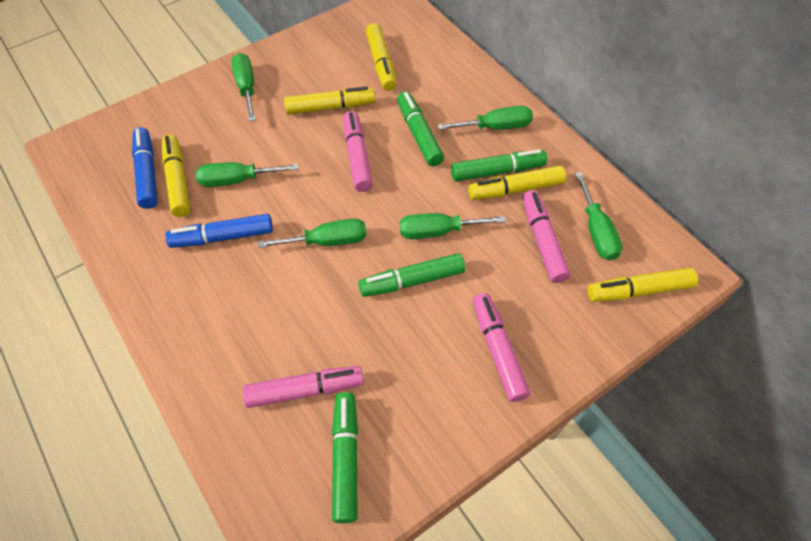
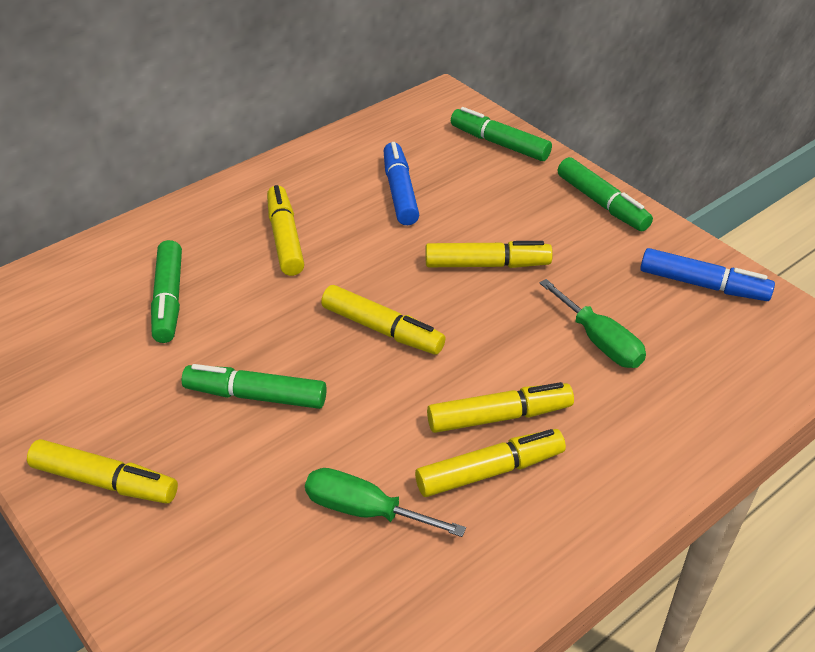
green screwdriver: [195,162,299,187] [231,53,256,122] [258,219,366,248] [400,213,506,239] [438,106,533,130] [575,172,622,260] = 6 -> [305,468,466,537] [540,279,646,368] = 2
pink marker: [243,366,364,408] [344,111,373,192] [473,293,531,402] [522,190,571,283] = 4 -> none = 0
yellow marker: [162,134,190,217] [284,86,375,115] [366,23,396,91] [468,166,566,200] [588,267,698,302] = 5 -> [27,439,178,504] [267,185,304,276] [321,285,446,355] [415,429,566,497] [425,241,553,268] [427,382,574,433] = 6

